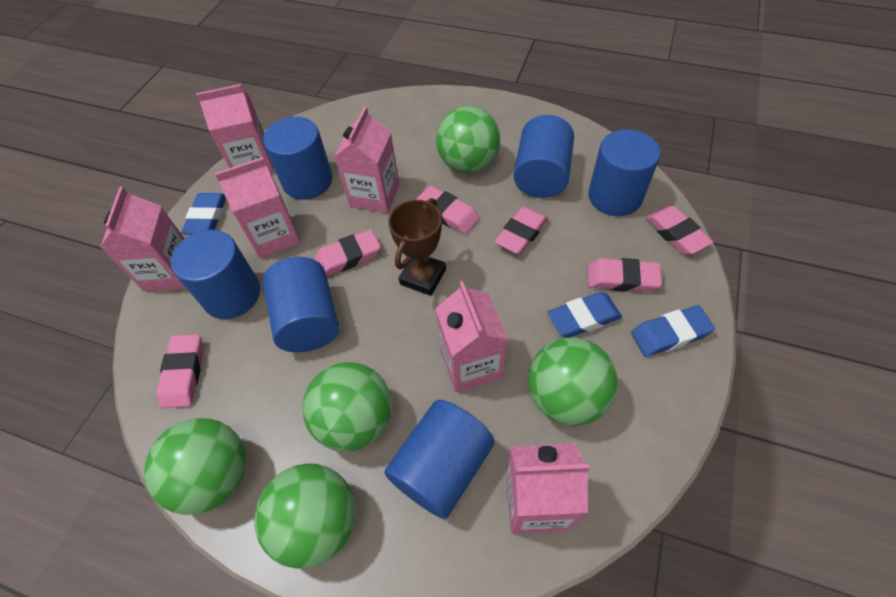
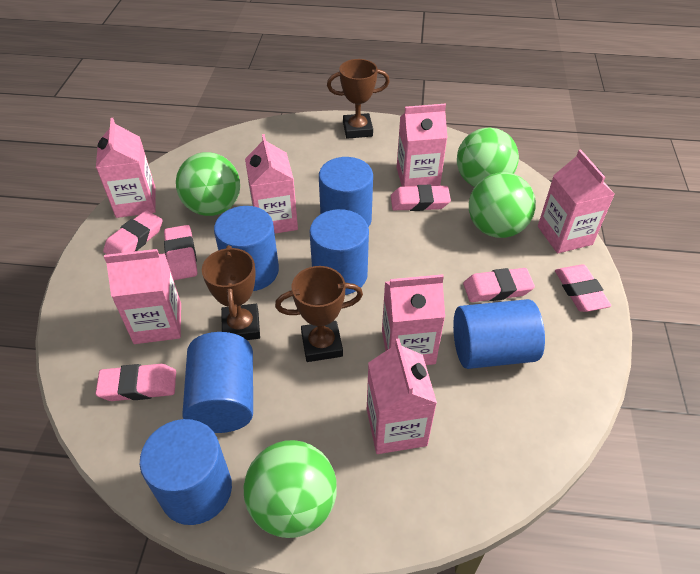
blue eraser: [181,193,226,235] [548,292,622,338] [631,305,715,357] = 3 -> none = 0
brown trophy: [388,198,446,296] = 1 -> [202,245,260,340] [275,266,363,362] [327,59,390,139] = 3
green ball: [144,418,246,515] [255,463,356,569] [302,362,392,452] [436,106,500,173] [528,337,618,426] = 5 -> [176,152,240,216] [244,440,337,538] [457,127,519,187] [469,172,536,238] = 4
pink carton: [100,187,186,291] [196,84,274,172] [215,157,300,258] [334,107,399,213] [435,281,508,392] [506,443,590,534] = 6 -> [96,118,156,218] [104,249,181,344] [245,134,298,234] [367,339,437,454] [382,274,445,365] [397,104,448,187] [538,150,615,253] = 7

